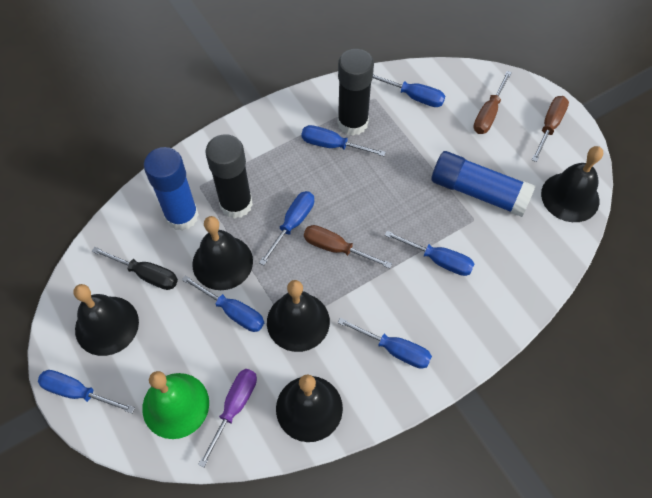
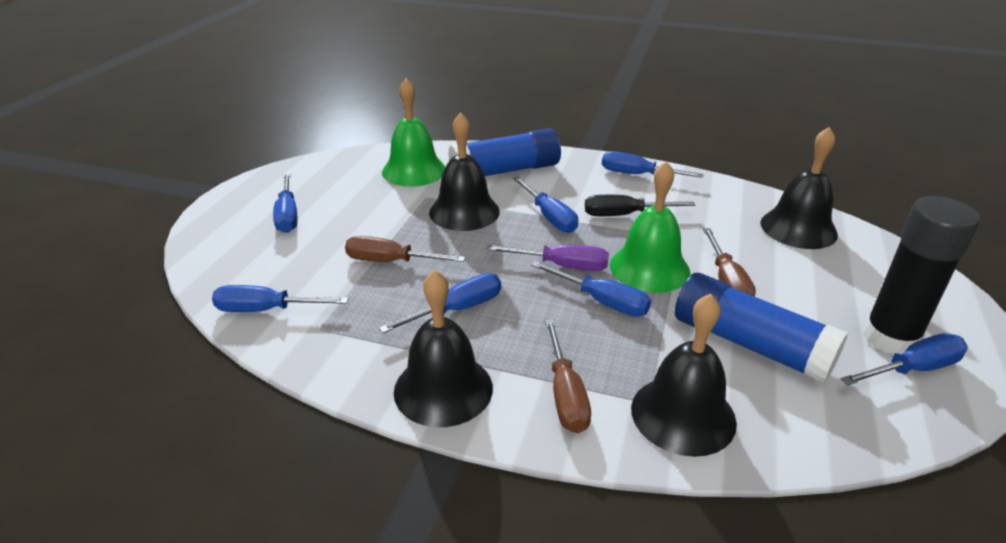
black bell: [73,284,139,356] [192,216,253,290] [267,280,330,352] [276,374,343,442] [541,146,603,222] = 5 -> [394,270,493,427] [429,113,500,231] [631,294,737,457] [761,127,838,249] = 4
black glue stick: [205,134,253,219] [337,49,374,136] = 2 -> [863,196,980,354] = 1
green bell: [142,371,209,439] = 1 -> [382,78,445,187] [610,161,690,293] = 2

